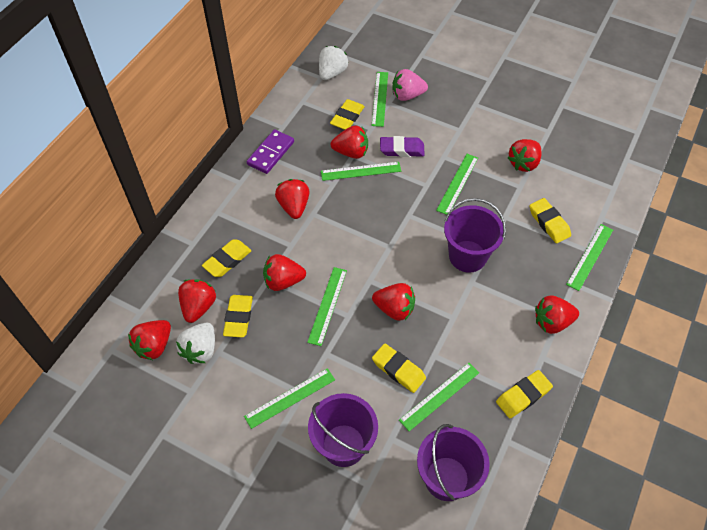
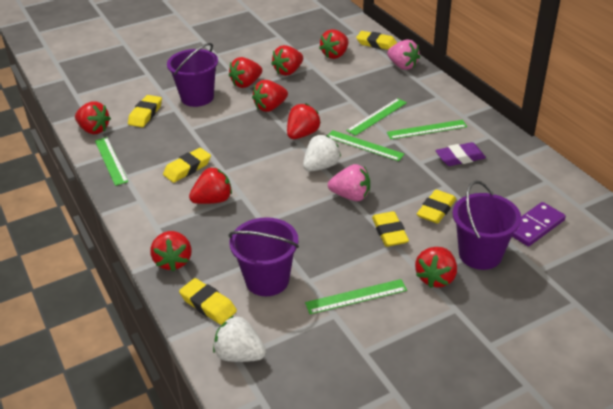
green ruler: [244,368,335,429] [307,267,347,346] [321,162,401,181] [372,72,388,127] [399,363,479,431] [436,154,478,215] [566,224,613,291] = 7 -> [95,137,128,186] [305,279,407,314] [328,130,405,161] [346,98,407,136] [387,120,467,139] = 5
pink strawberry: [393,69,428,101] = 1 -> [328,164,370,201] [387,40,420,70] = 2
red strawberry: [128,320,171,360] [178,279,216,323] [263,254,306,291] [275,179,310,219] [330,126,368,159] [372,283,415,321] [508,139,542,172] [535,295,579,334] = 8 -> [75,101,111,134] [150,231,191,271] [189,167,232,204] [229,57,262,88] [252,80,288,112] [271,45,303,76] [287,103,321,139] [319,29,349,59] [415,247,457,288] = 9

